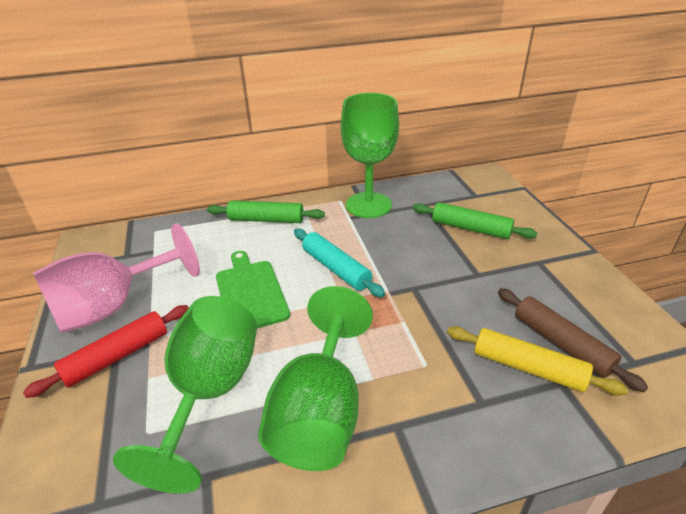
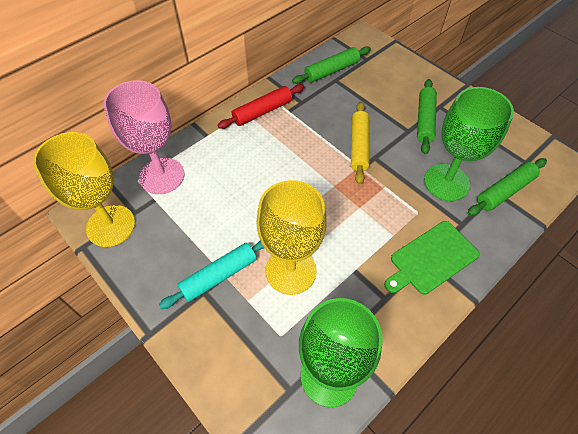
brown rolling pin: [498,288,648,392] = 1 -> none = 0
green goblet: [113,296,257,493] [258,286,373,471] [341,93,399,218] = 3 -> [299,298,383,407] [424,87,514,201] = 2
green rolling pin: [207,200,325,223] [413,202,537,239] = 2 -> [292,46,371,84] [417,79,437,154] [468,158,547,216] = 3
yellow goblet: none = 0 -> [33,132,135,247] [256,180,327,295] = 2

